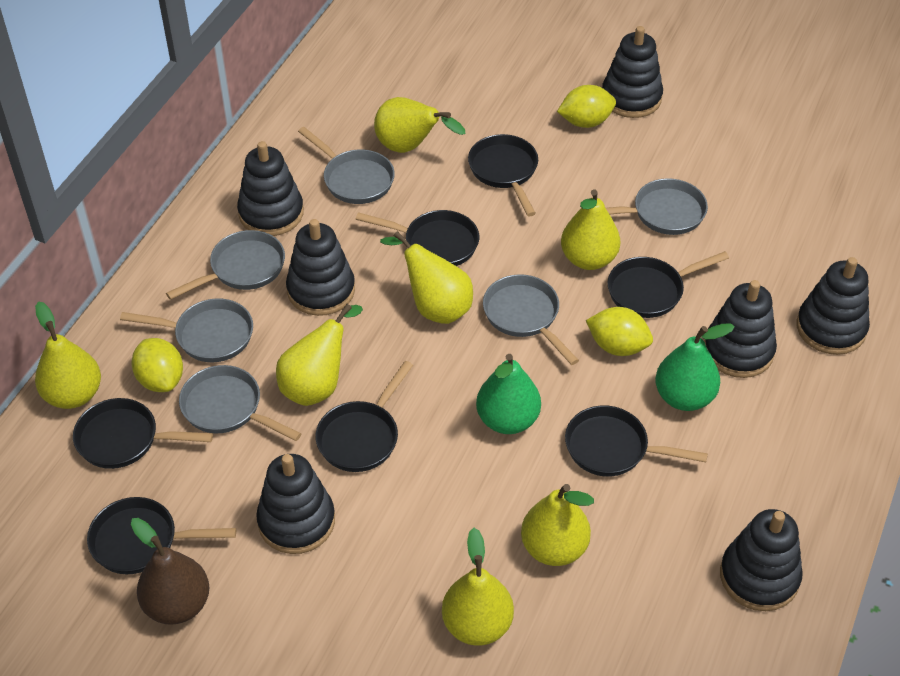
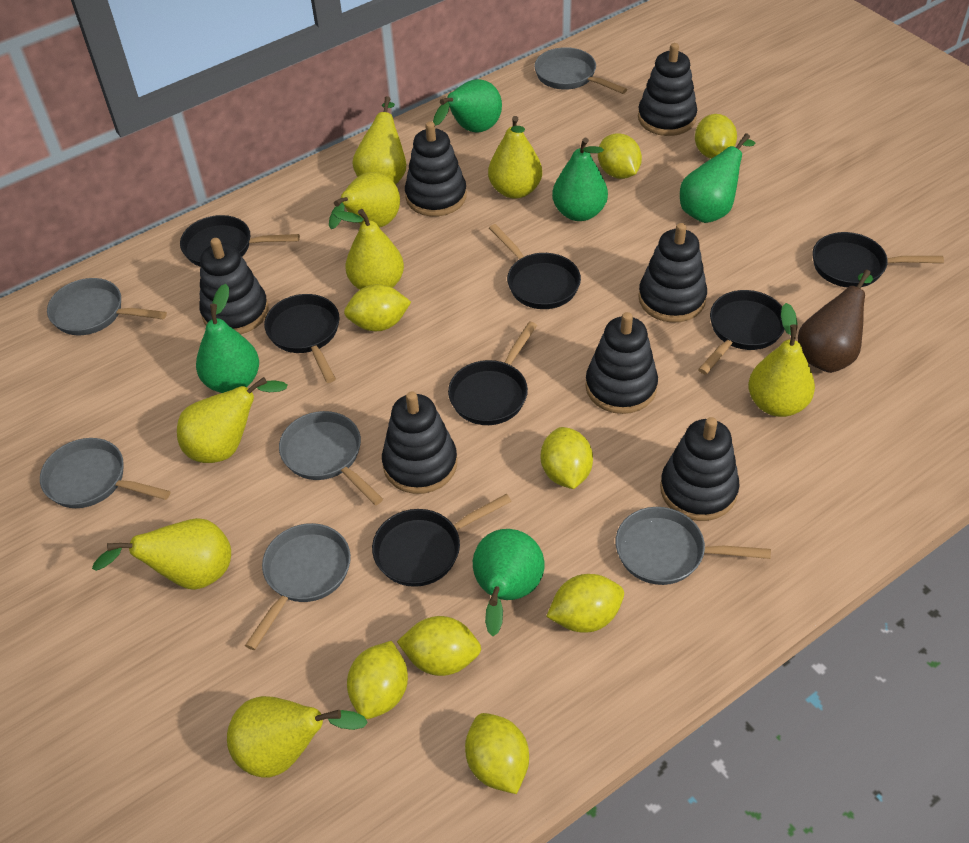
green pear: [476,354,541,434] [655,323,735,411] = 2 -> [196,284,259,393] [433,79,502,133] [473,529,544,636] [552,138,608,221] [680,133,755,223] = 5
yellow lemon: [132,338,183,392] [557,85,616,128] [586,307,653,356] = 3 -> [344,284,411,331] [347,641,408,719] [397,616,481,676] [465,713,529,794] [541,427,593,489] [546,574,624,633] [598,133,642,179] [695,114,737,159] = 8
yellow pear: [35,301,101,409] [276,304,363,406] [374,97,465,153] [380,231,473,324] [442,528,514,646] [521,484,594,566] [561,189,620,270] = 7 -> [92,518,231,590] [177,377,288,463] [227,696,368,778] [329,172,400,229] [334,209,404,290] [352,96,406,185] [488,116,542,199] [748,303,815,417] = 8

